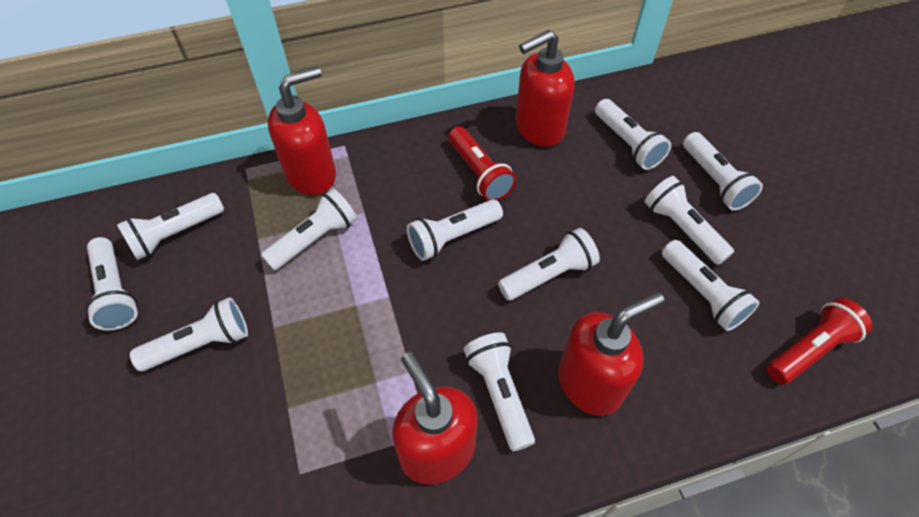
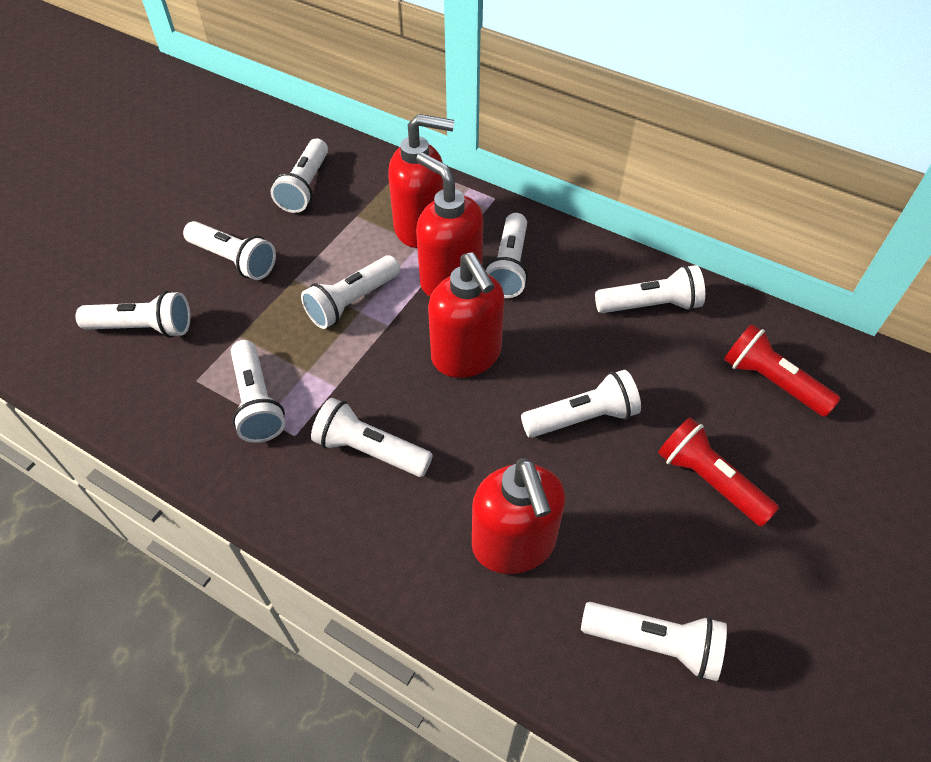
white flashlight: [85,237,138,331] [117,193,224,260] [130,297,248,371] [261,189,357,270] [407,199,503,261] [464,332,535,452] [498,228,600,301] [595,99,671,170] [645,176,734,265] [662,240,759,331] [683,132,763,211] = 11 -> [76,291,191,338] [183,221,276,280] [231,340,285,443] [271,139,328,213] [301,255,400,329] [311,398,433,477] [484,213,528,298] [521,370,641,438] [581,602,727,681] [595,265,705,313] = 10

